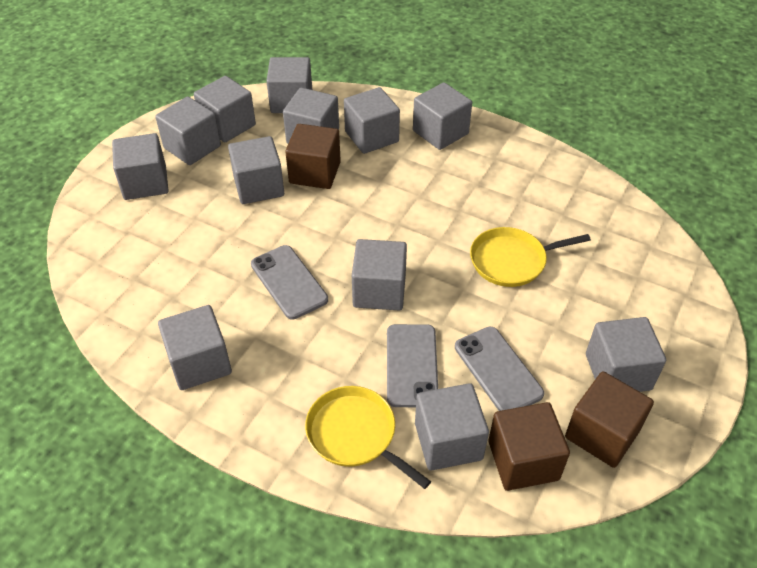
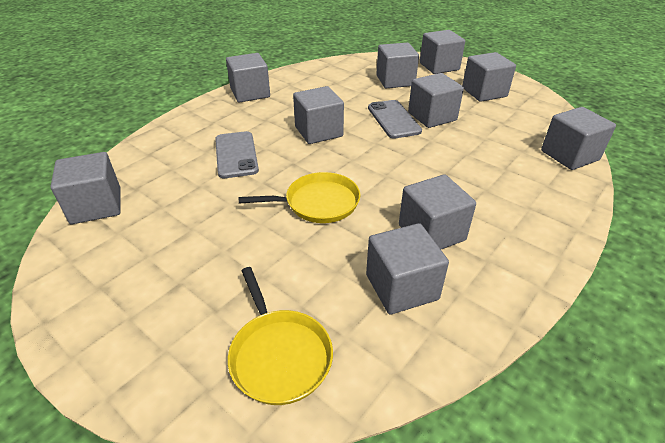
brown cube: [285,124,341,189] [488,402,570,491] [565,371,654,468] = 3 -> none = 0
grey cube: [112,133,168,200] [155,96,221,165] [158,305,232,390] [194,76,256,143] [228,136,284,204] [266,57,312,113] [283,88,339,144] [344,87,400,154] [352,239,407,311] [413,83,472,150] [415,383,489,471] [586,317,666,392] = 12 -> [51,152,121,224] [226,53,270,103] [293,86,344,144] [366,223,449,314] [376,43,419,88] [399,174,476,249] [408,73,464,128] [420,30,465,74] [462,52,516,102] [541,107,616,170] = 10
grey phone: [251,245,328,320] [387,324,438,407] [455,327,544,411] = 3 -> [215,131,259,178] [368,100,422,139] = 2

